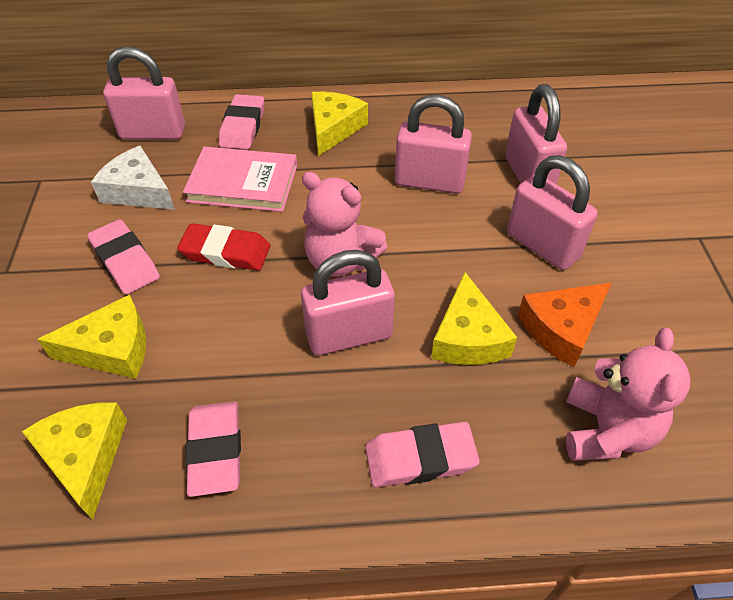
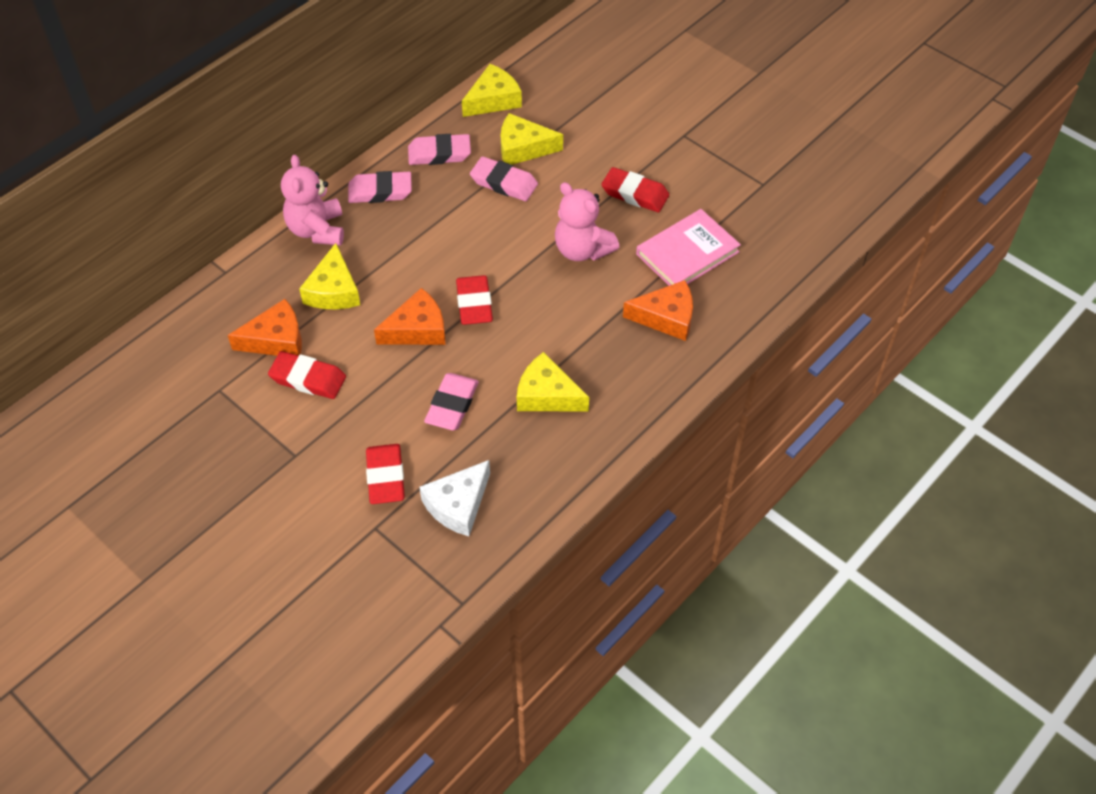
orange cheese: [518,283,611,367] = 1 -> [228,299,302,356] [374,288,446,345] [623,280,693,341] = 3
pink padlock: [103,46,185,140] [301,250,395,355] [395,95,472,194] [505,84,567,184] [507,155,598,270] = 5 -> none = 0
red eraser: [177,223,270,271] = 1 -> [268,351,346,399] [366,444,405,504] [456,275,493,325] [601,167,669,212] = 4

